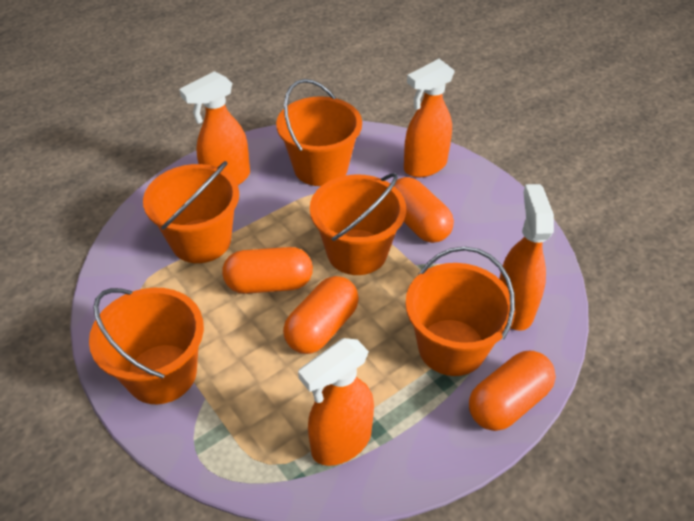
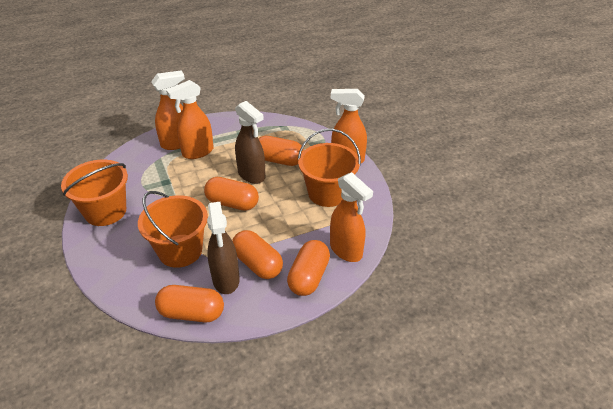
brown spray bottle: none = 0 -> [207,202,240,294] [235,101,265,184] = 2
orange bucket: [89,288,204,404] [143,161,239,263] [276,79,362,186] [310,173,406,275] [405,246,515,376] = 5 -> [61,160,128,226] [138,191,208,268] [297,129,361,207] = 3
orange capsule: [222,247,313,294] [283,276,359,354] [394,177,454,243] [469,351,556,431] = 4 -> [155,285,224,322] [204,177,259,211] [232,230,283,279] [258,136,304,166] [287,240,330,296] = 5

